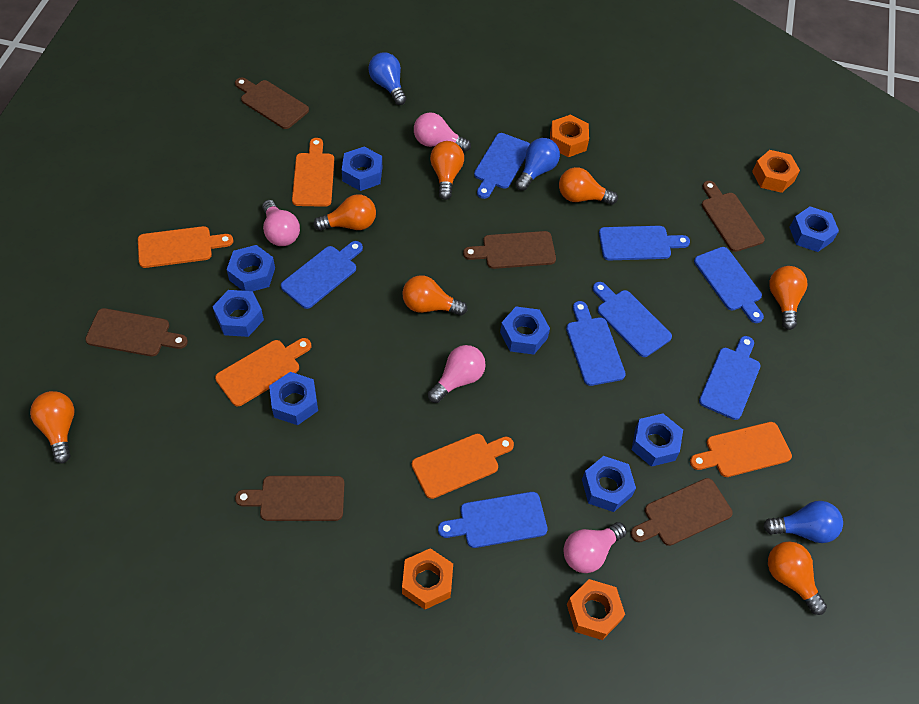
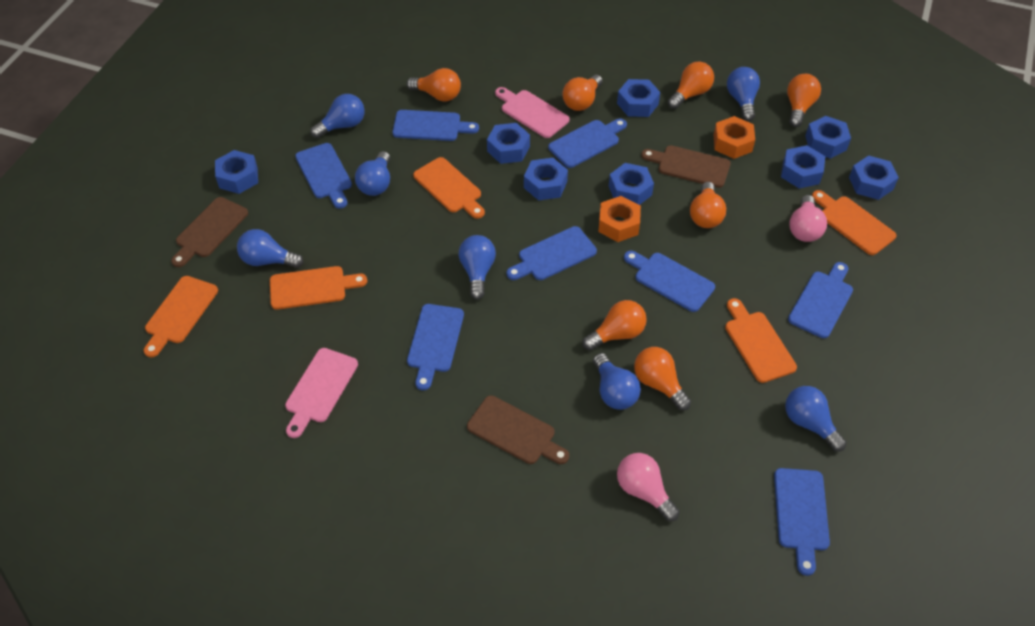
blue light bulb: [368,52,407,105] [515,138,560,191] [763,501,843,543] = 3 -> [237,229,304,268] [310,94,365,138] [355,151,390,196] [459,235,496,300] [593,353,641,410] [727,67,760,121] [785,386,847,452] = 7
brown cutting board: [85,308,188,356] [235,78,309,129] [235,476,344,521] [463,231,556,269] [630,478,733,546] [702,181,765,252] = 6 -> [171,197,248,267] [467,395,569,464] [641,145,731,188] = 3
orange nut: [402,548,453,609] [550,115,589,157] [567,579,625,640] [752,150,800,193] = 4 -> [598,196,641,242] [714,116,755,159] = 2
pink cutting board: none = 0 -> [285,348,358,438] [495,87,570,138] = 2
pink light bulb: [262,200,300,246] [414,112,471,152] [428,345,486,403] [563,522,627,573] = 4 -> [617,453,680,521] [789,195,827,242] = 2

